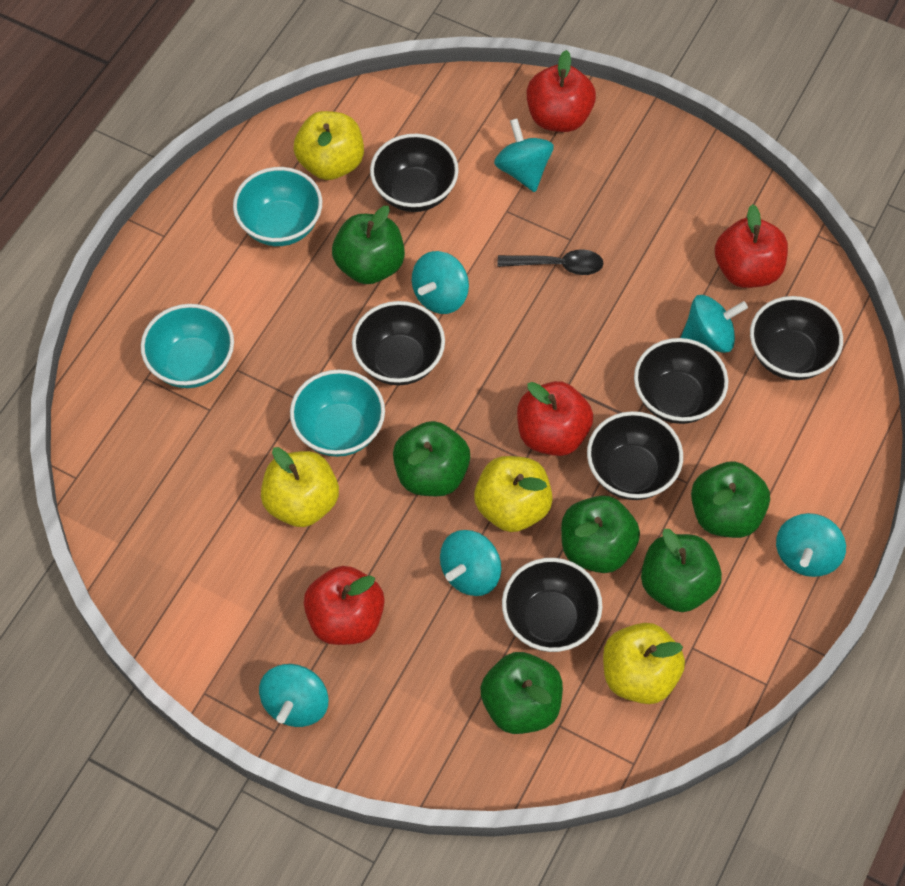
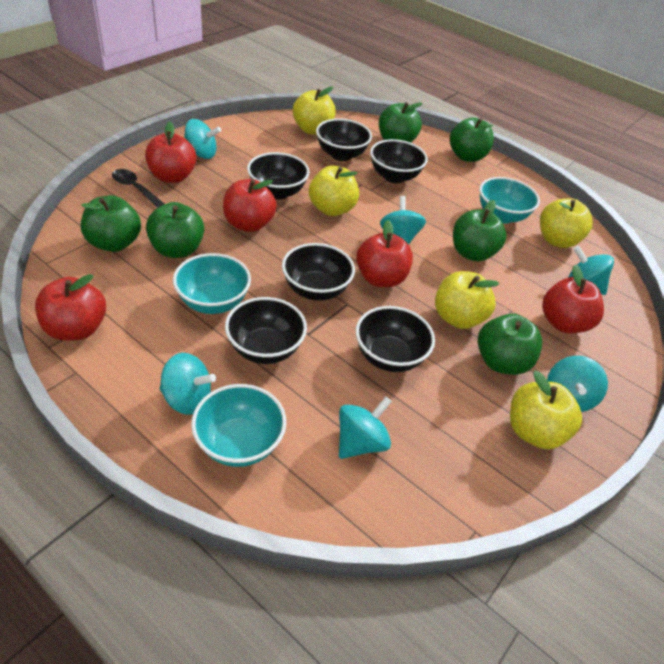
red apple: [304,566,385,645] [517,381,593,456] [527,50,596,132] [715,204,788,288] = 4 -> [35,274,106,341] [145,122,196,183] [223,179,277,232] [356,220,413,287] [542,264,604,333] = 5
yellow apple: [261,447,339,527] [294,111,364,180] [474,456,553,532] [603,623,685,704] = 4 -> [293,87,336,135] [309,166,359,216] [435,271,499,329] [510,371,582,449] [540,198,592,248] = 5

